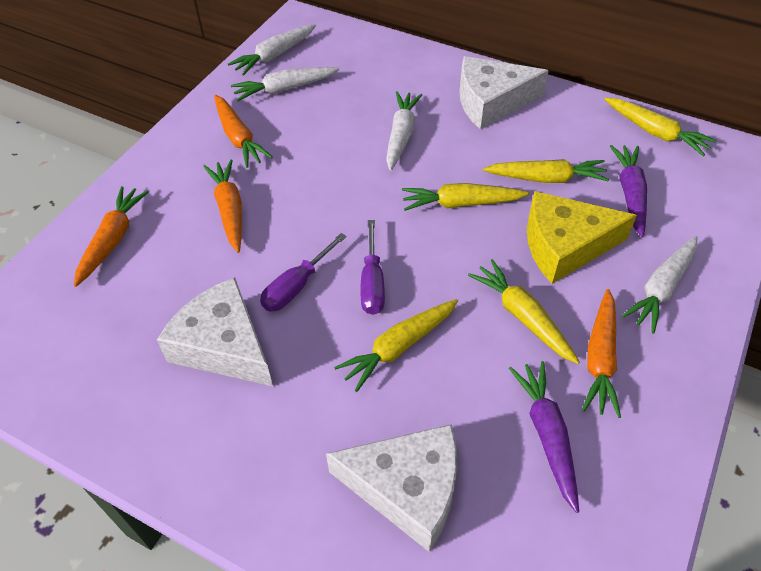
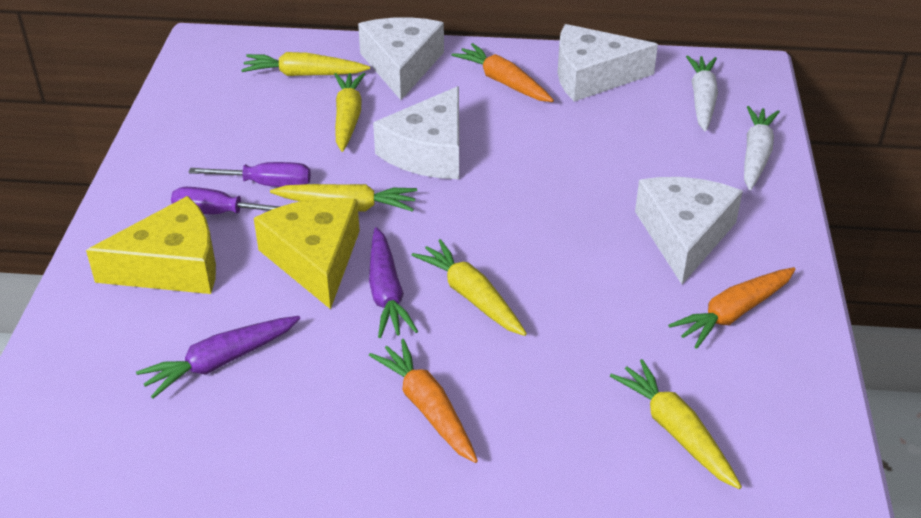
orange carrot: [74,186,149,287] [203,159,242,253] [214,95,273,168] [582,289,621,418] = 4 -> [369,339,478,463] [452,43,554,102] [668,267,796,349] = 3
white carrot: [228,24,316,76] [231,67,339,102] [386,91,422,171] [622,236,697,334] = 4 -> [686,55,718,131] [744,106,780,190] = 2
white cheese: [157,277,273,386] [326,424,457,552] [460,56,549,129] = 3 -> [358,17,444,100] [373,86,459,179] [557,24,658,102] [635,177,743,284] = 4
yellow cheese: [527,191,637,284] = 1 -> [86,196,216,294] [254,198,360,309] = 2

